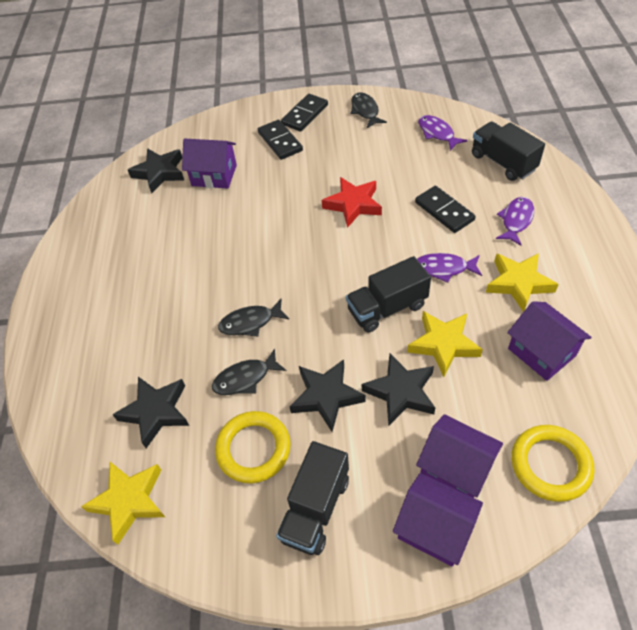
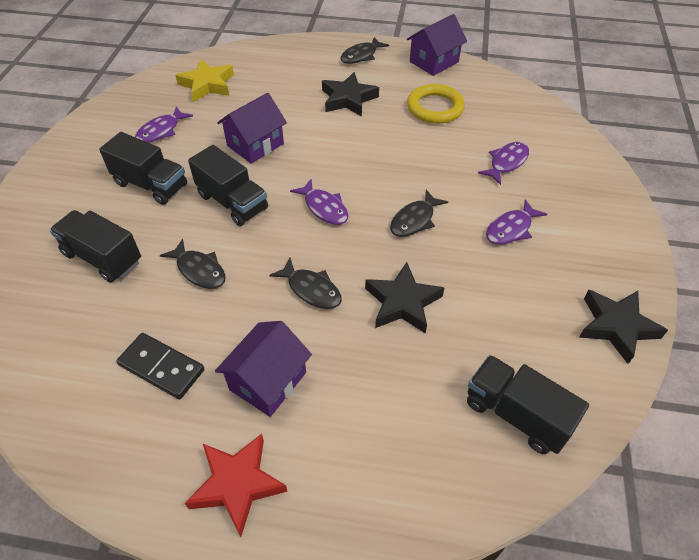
black domino: [258,120,303,160] [281,94,328,132] [415,186,476,233] = 3 -> [116,333,204,400] = 1
black fish: [212,349,286,395] [218,299,289,337] [351,92,387,128] = 3 -> [160,239,226,289] [269,258,342,309] [340,37,389,64] [390,190,448,237] = 4
black star: [112,377,189,448] [128,148,184,193] [289,359,365,432] [362,353,435,426] = 4 -> [322,72,379,116] [365,262,444,334] [579,290,668,364] = 3
black truck: [276,441,349,555] [346,256,431,333] [472,121,545,181] = 3 -> [50,210,141,283] [99,132,187,205] [188,145,268,226] [467,355,589,454] = 4
purple fish: [417,253,482,283] [418,115,468,151] [496,197,534,246] = 3 -> [135,106,193,143] [290,179,348,225] [478,142,529,185] [486,199,547,245] = 4
purple house: [182,138,237,189] [393,473,483,567] [416,414,503,498] [507,301,592,381] = 4 -> [215,321,312,417] [217,93,287,164] [407,14,467,76] = 3
yellow ring: [215,411,291,483] [511,425,594,502] = 2 -> [407,84,465,124] = 1
yellow star: [81,462,165,545] [407,311,483,377] [486,253,559,312] = 3 -> [175,59,234,102] = 1

